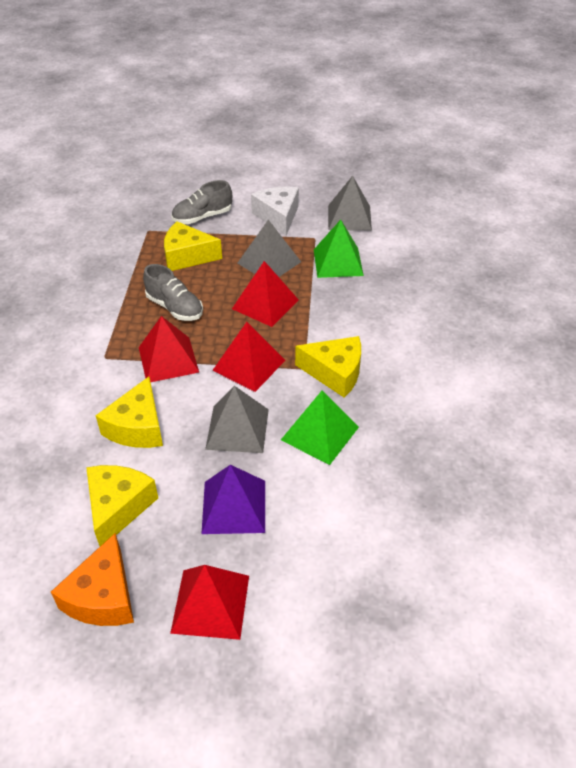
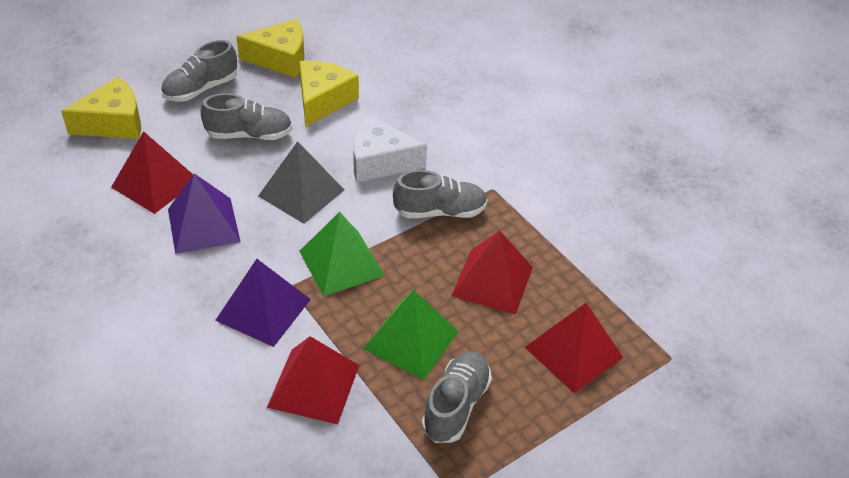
grey pyramid: [205,386,269,453] [237,220,301,277] [328,176,372,231] = 3 -> [258,141,344,224] = 1
grey shoe: [143,264,203,321] [172,180,232,224] = 2 -> [161,40,237,102] [201,93,292,140] [393,170,487,218] [422,351,492,443] = 4
orange cheese: [51,533,134,626] = 1 -> none = 0
purple pyramid: [201,465,265,534] = 1 -> [168,173,241,254] [215,259,311,347] = 2
yellow cheese: [86,465,158,546] [95,377,163,448] [164,221,222,271] [295,336,361,398] = 4 -> [61,77,141,139] [236,19,304,78] [299,61,359,126] = 3

